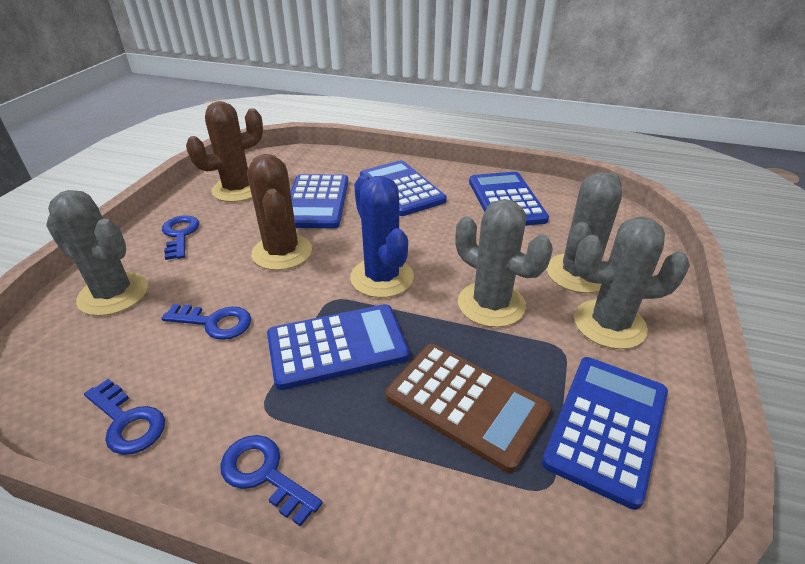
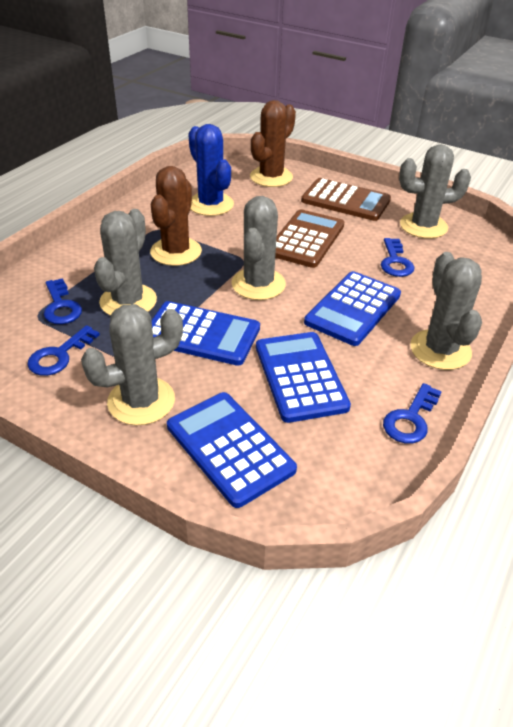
blue calculator: [267,304,409,390] [291,174,348,228] [360,160,447,216] [469,172,549,226] [542,357,668,510] = 5 -> [152,301,260,366] [167,392,297,508] [256,332,351,423] [304,271,401,346] = 4
brown calculator: [385,344,551,473] = 1 -> [275,209,344,268] [301,178,391,221] = 2
grey cactus: [46,190,148,316] [455,199,553,327] [547,172,622,293] [574,217,690,349] = 4 -> [81,304,183,425] [94,209,157,316] [231,196,286,300] [399,144,471,239] [410,252,482,370] = 5

